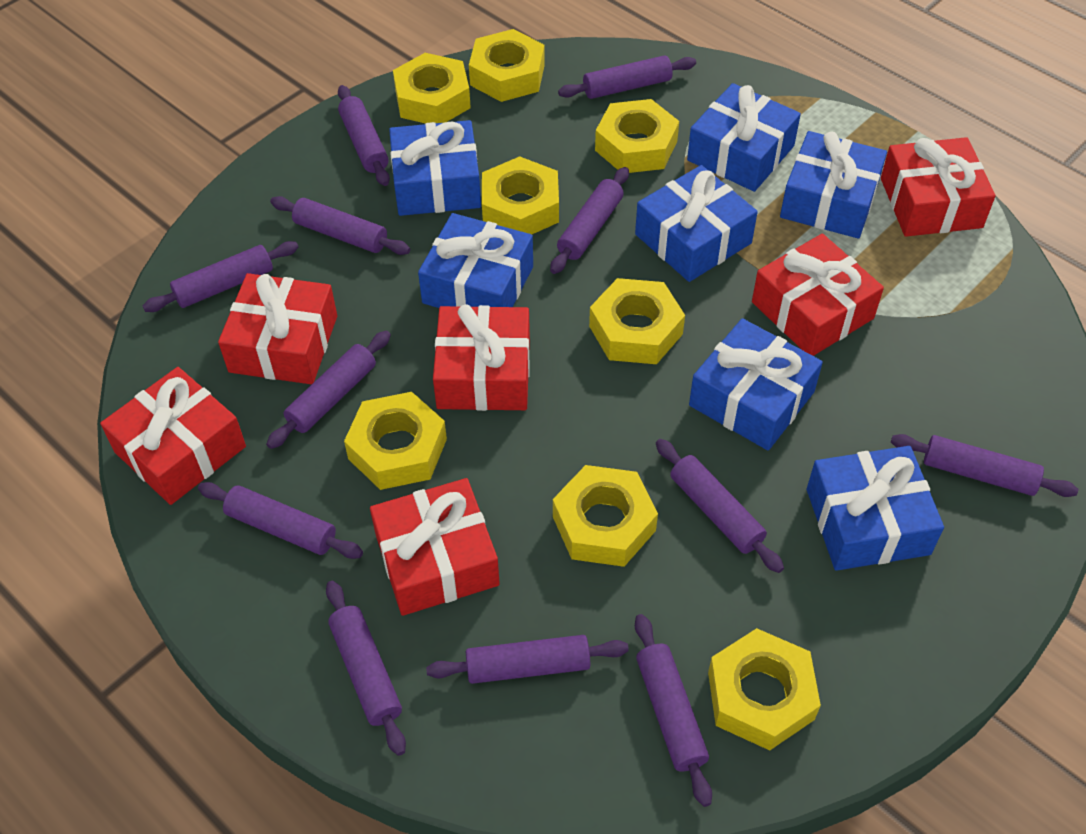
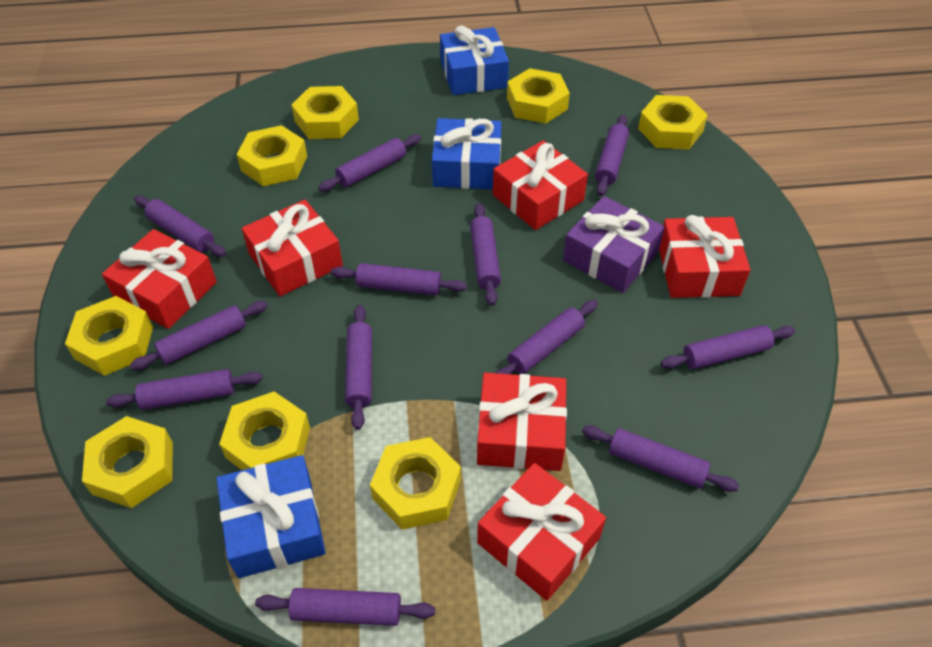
blue gift: [389,120,481,216] [418,213,533,308] [635,165,758,282] [687,83,801,192] [689,318,823,450] [780,131,887,239] [807,446,944,571] = 7 -> [216,455,326,578] [432,118,502,189] [440,25,509,95] = 3
purple gift: none = 0 -> [563,196,665,293] = 1

